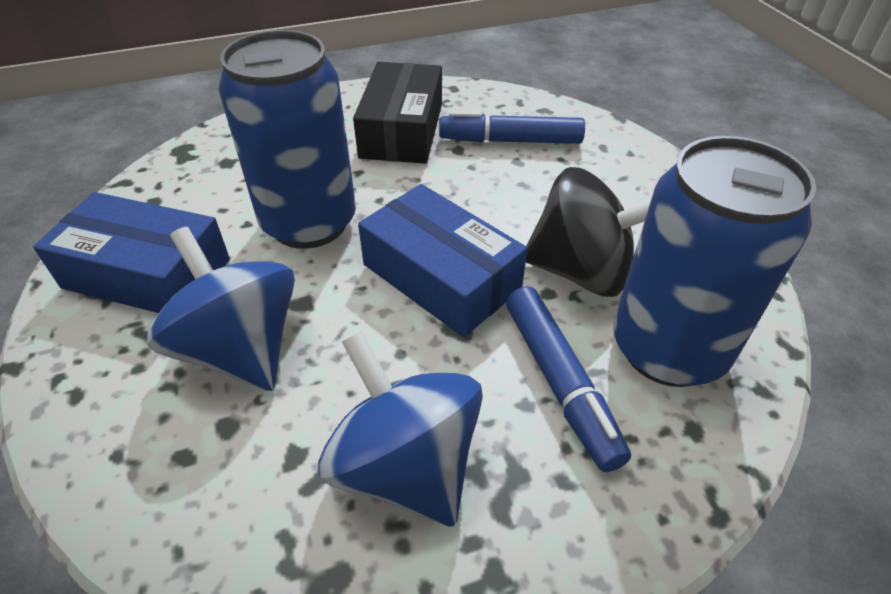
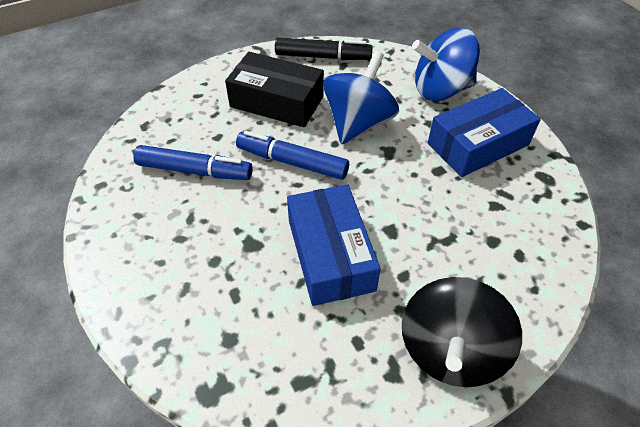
black marker: none = 0 -> [275,38,373,60] = 1
blue can: [219,30,356,249] [613,136,816,387] = 2 -> none = 0

